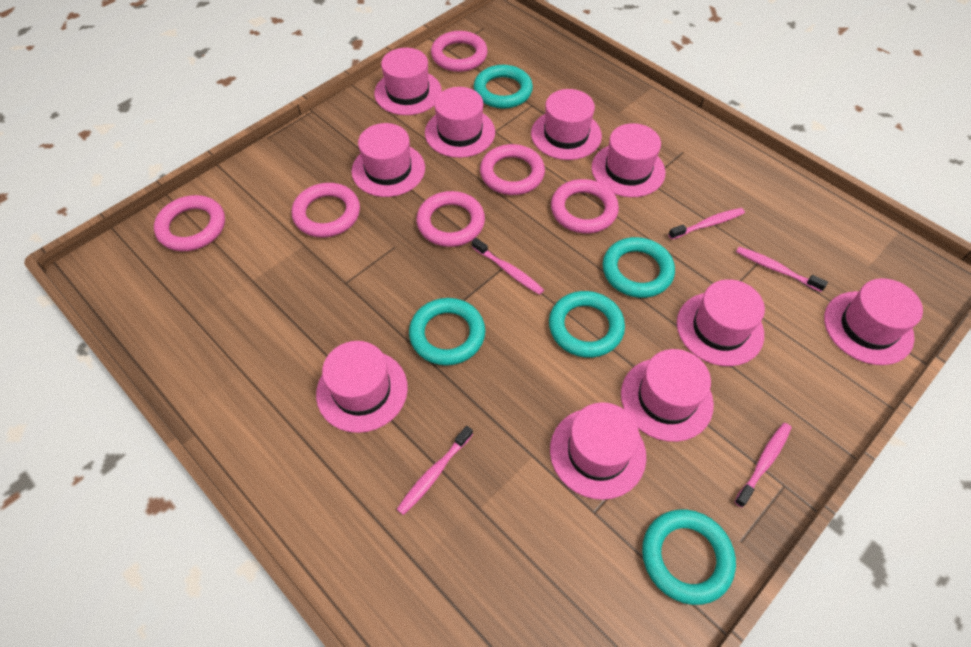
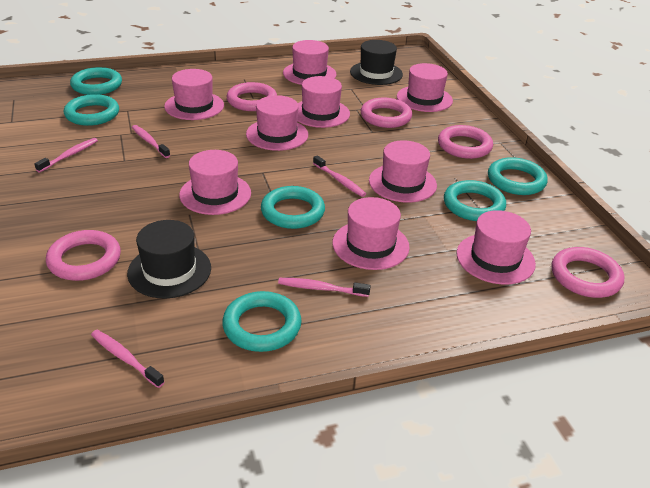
black hat: none = 0 -> [127,220,211,299] [350,40,403,85] = 2
pink hat: [316,341,408,433] [352,123,425,197] [374,48,442,115] [425,87,495,158] [531,89,602,160] [550,402,646,500] [591,123,665,197] [621,349,714,442] [677,279,765,366] [824,278,923,365] = 10 -> [164,69,224,120] [179,150,251,215] [246,95,308,151] [283,40,336,85] [297,76,350,128] [332,197,410,270] [369,140,437,202] [397,63,453,112] [456,210,536,285] = 9
pink ring: [154,195,225,251] [292,183,360,237] [416,191,485,247] [431,31,488,72] [480,144,545,195] [551,179,619,233] = 6 -> [46,230,121,281] [226,82,277,111] [361,98,412,128] [438,125,493,159] [551,247,624,298] = 5
turquoise ring: [409,298,485,366] [474,65,533,109] [549,291,625,358] [603,237,675,298] [642,510,736,605] = 5 -> [64,94,119,126] [70,67,122,95] [222,291,302,352] [261,186,325,229] [444,180,506,221] [488,157,548,195] = 6

